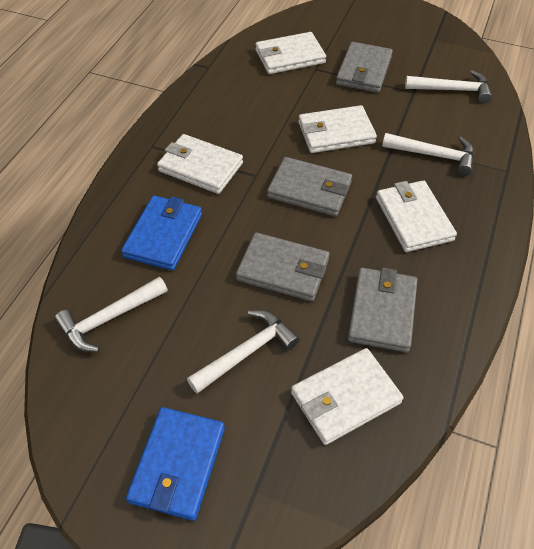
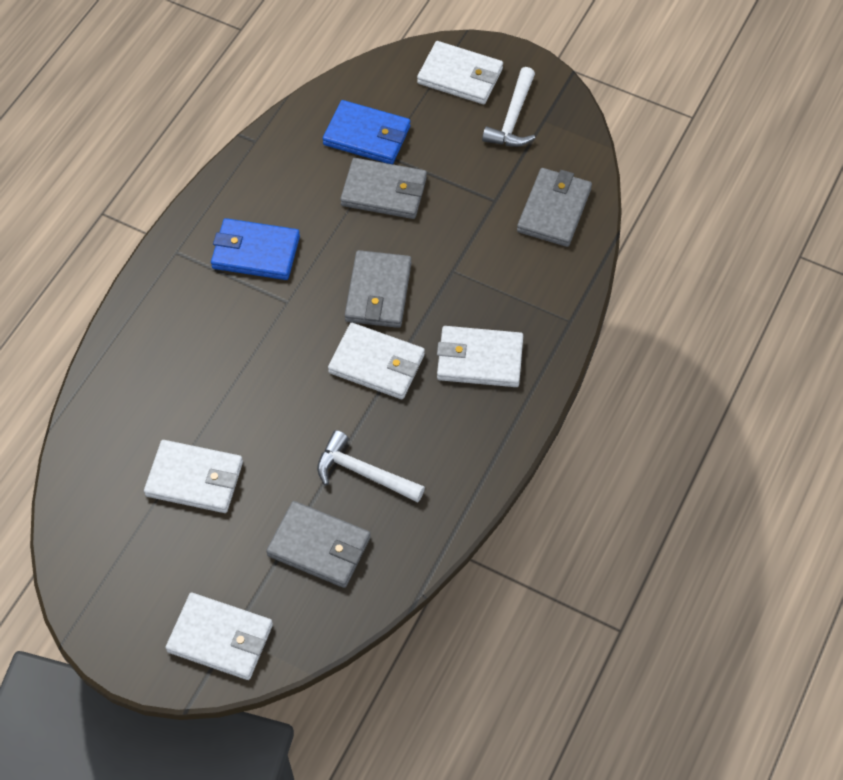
white hammer: [54,277,168,352] [187,310,300,394] [382,133,474,176] [405,70,492,104] = 4 -> [317,430,425,502] [482,67,535,147] = 2

